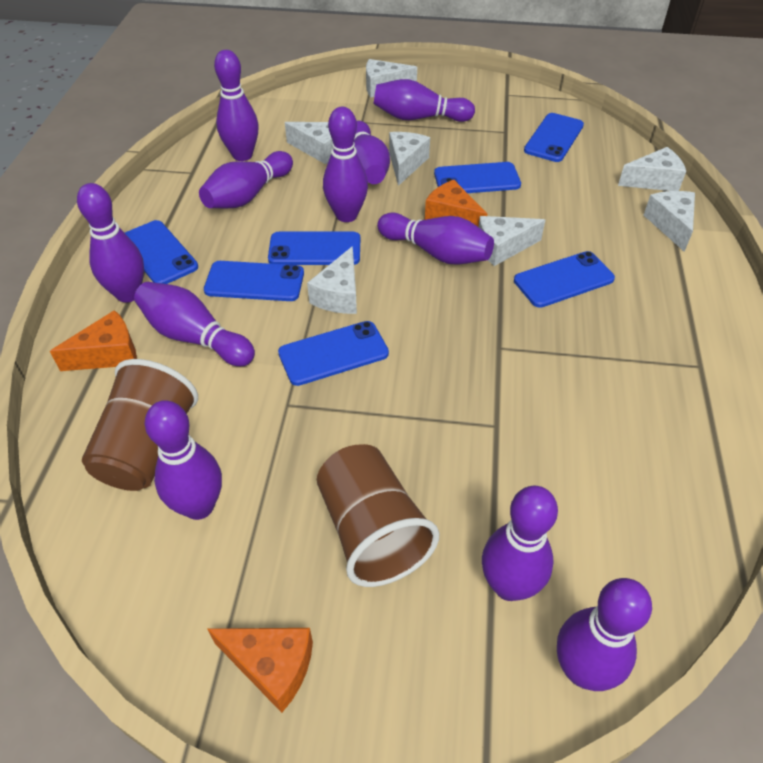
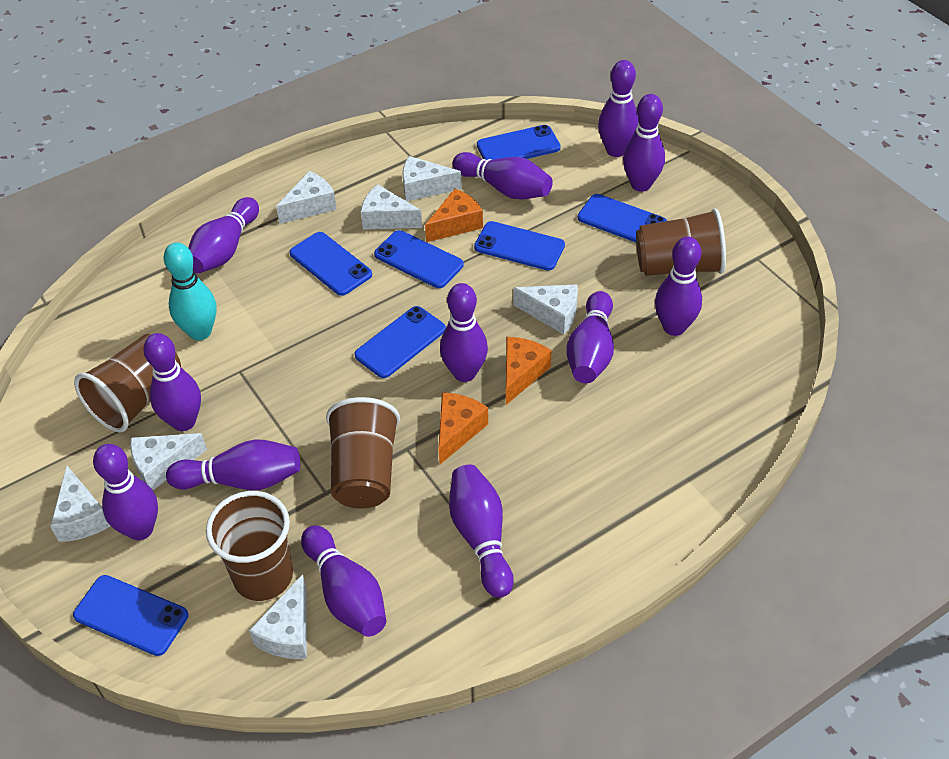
brown cup: [82,359,198,491] [317,444,439,587] = 2 -> [74,334,181,432] [206,491,293,601] [326,397,400,509] [636,208,726,276] = 4
purple bowling pin: [77,183,144,302] [134,282,255,366] [145,400,222,520] [199,151,293,208] [214,50,259,161] [323,107,368,222] [354,121,390,184] [374,79,475,122] [377,212,494,265] [482,486,558,601] [557,578,652,691] = 11 -> [93,444,158,540] [143,333,201,431] [166,439,300,490] [188,197,259,273] [301,525,386,637] [440,283,488,382] [449,465,514,598] [453,152,553,199] [566,291,614,383] [598,60,639,157] [623,94,665,192] [655,237,702,336] = 12
turquoise bowling pin: none = 0 -> [164,242,217,341] = 1

